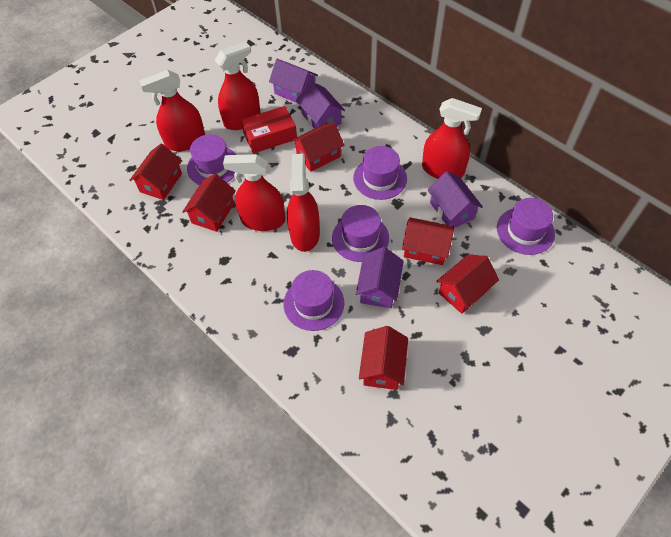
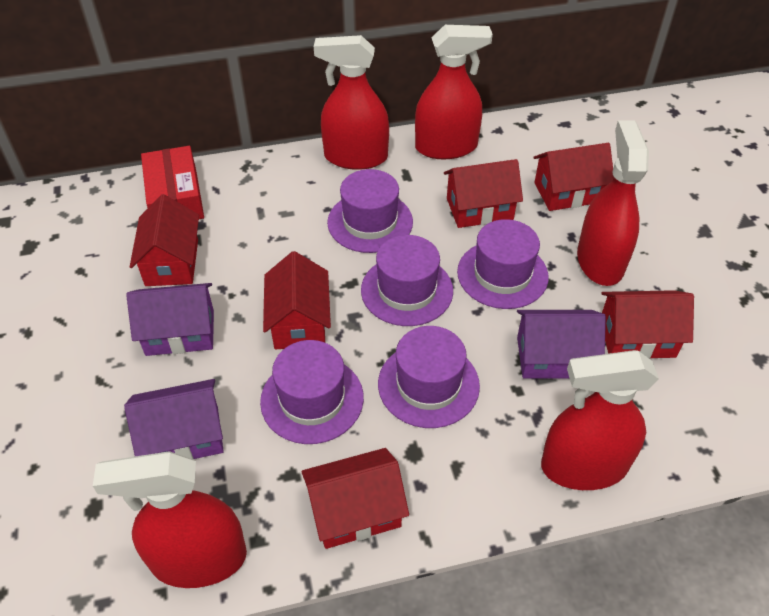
purple house: [269,59,318,103] [296,81,345,129] [356,247,404,308] [428,171,483,228] = 4 -> [124,379,224,460] [126,283,214,356] [517,310,606,379] = 3

